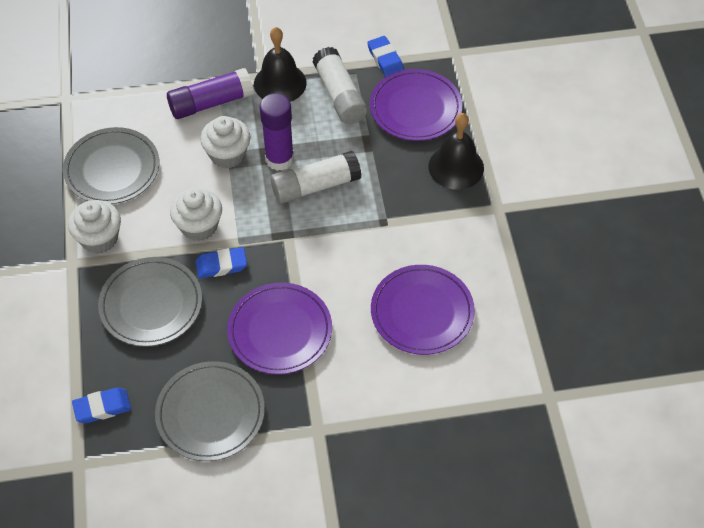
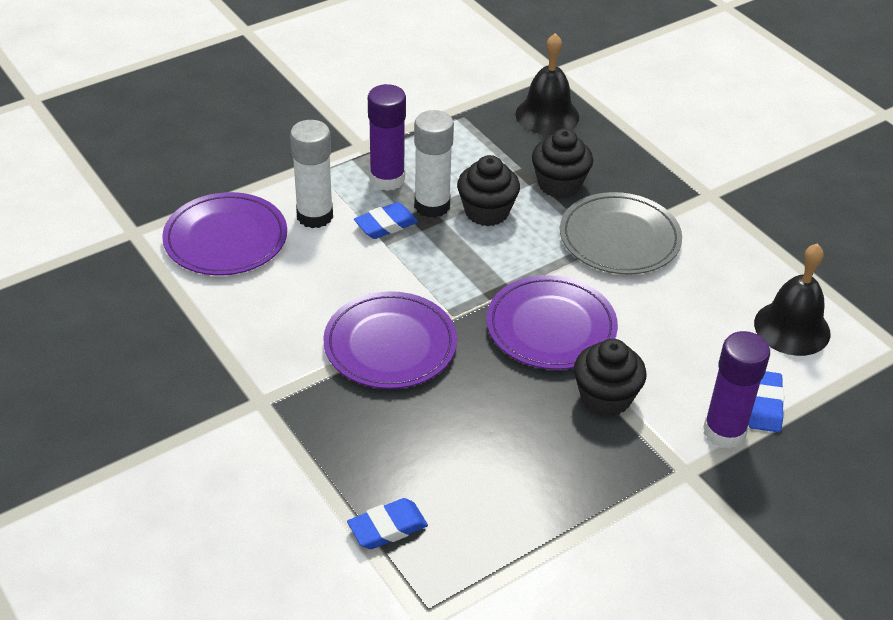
black cupcake: none = 0 -> [457,155,520,226] [532,128,593,198] [574,339,647,417] = 3
grey plate: [63,127,159,204] [98,257,202,347] [155,361,265,461] = 3 -> [560,192,682,275] = 1
white cupcake: [68,200,121,254] [170,188,222,241] [200,116,251,168] = 3 -> none = 0

